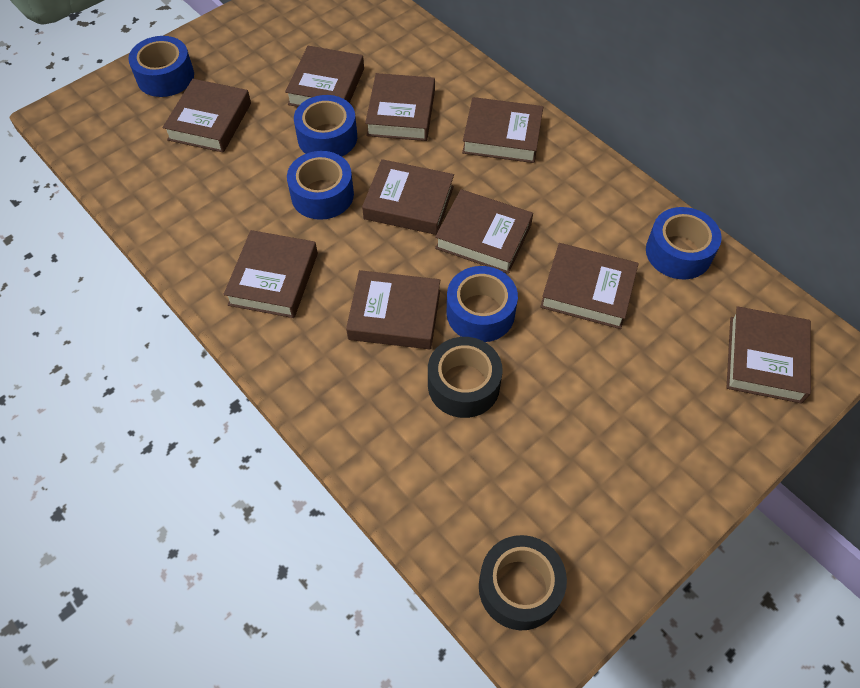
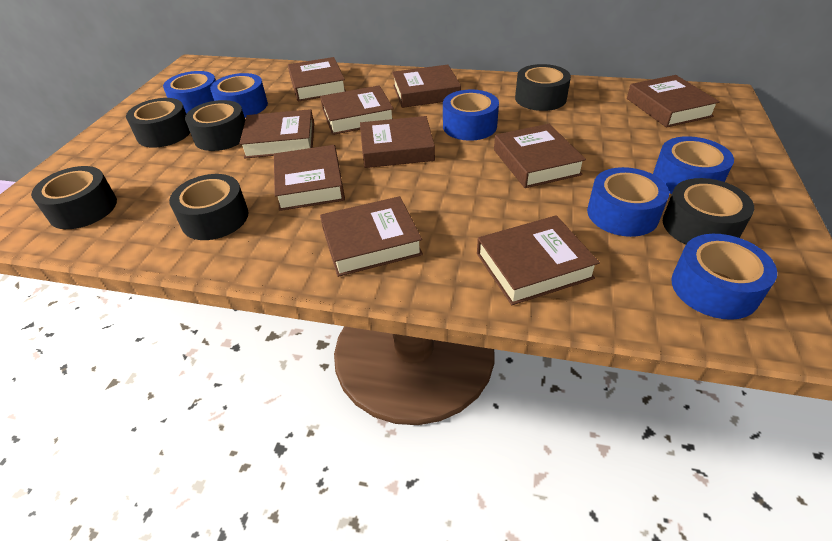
black tape: [428,337,503,418] [479,535,567,630] = 2 -> [31,166,117,229] [126,98,190,148] [169,174,249,240] [185,100,245,151] [515,64,571,111] [663,178,754,245] = 6
blue tape: [128,36,194,97] [287,151,354,220] [294,95,357,157] [446,266,518,342] [646,207,722,279] = 5 -> [163,71,216,114] [210,73,268,118] [443,89,499,141] [587,167,669,237] [653,136,734,194] [671,234,777,320] = 6

